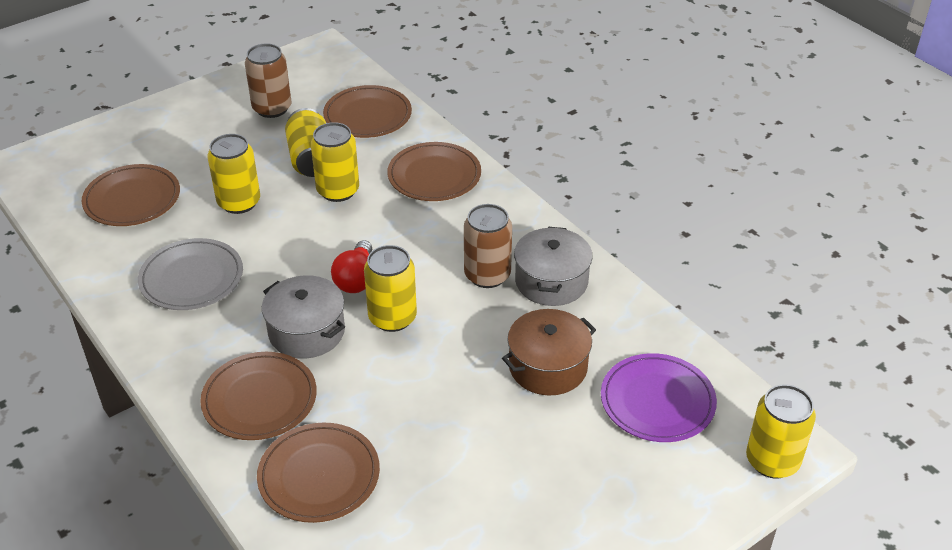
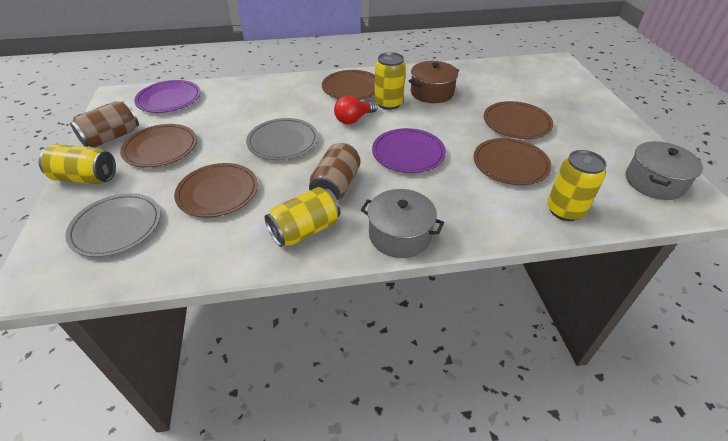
grey plate: [138,238,243,310] = 1 -> [65,193,161,257] [246,118,318,160] = 2
purple plate: [601,353,717,442] = 1 -> [134,80,201,113] [372,128,446,173] = 2
yellow can: [208,134,260,214] [285,108,326,177] [311,122,359,202] [364,245,417,332] [746,384,816,479] = 5 -> [39,144,116,184] [265,187,341,247] [375,52,406,110] [547,150,607,221] = 4

